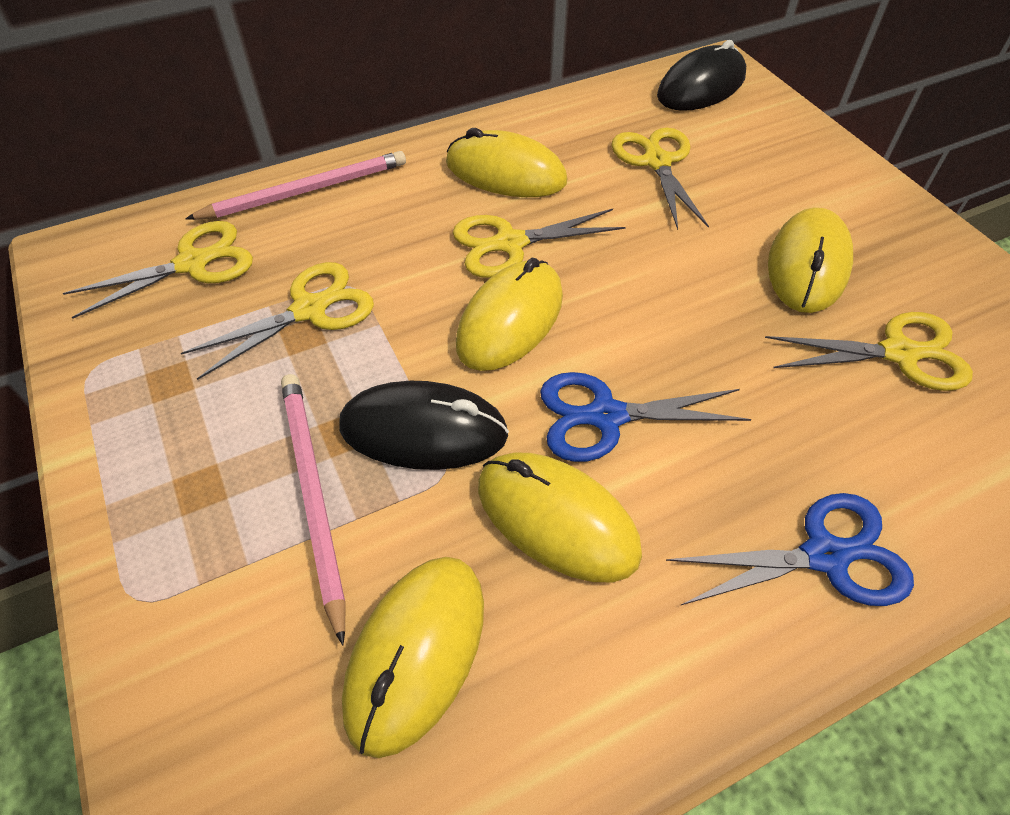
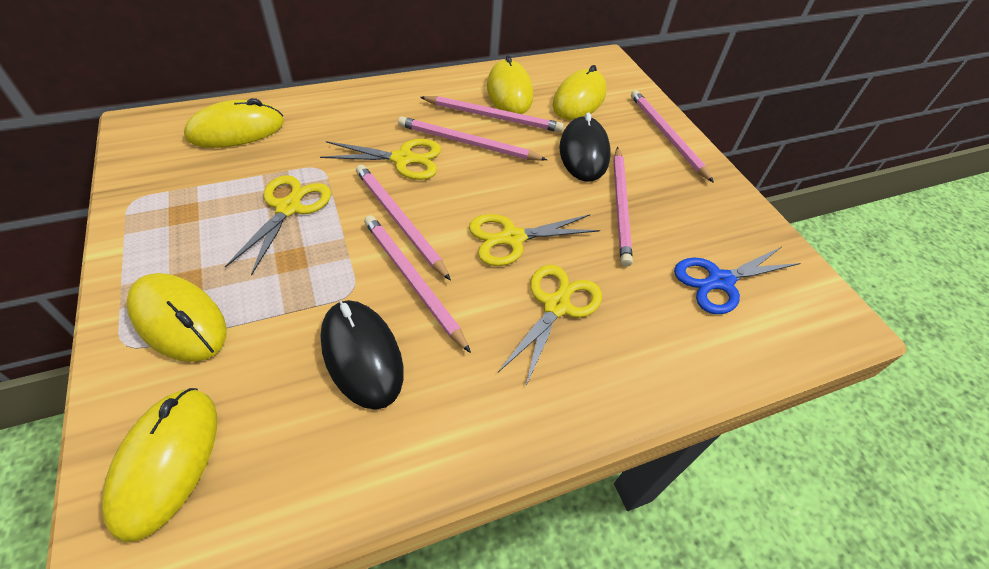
blue scissors: [540,372,752,462] [666,493,914,606] = 2 -> [674,247,800,314] = 1
pink pencil: [185,151,406,220] [281,374,346,645] = 2 -> [356,165,451,281] [364,215,471,353] [398,116,547,161] [420,96,564,132] [613,147,633,267] [631,90,714,183] = 6
yellow scissors: [63,221,253,319] [181,262,374,380] [453,209,626,278] [611,128,709,230] [765,312,973,391] = 5 -> [225,175,331,276] [320,139,441,180] [469,214,600,266] [498,265,602,388] = 4

